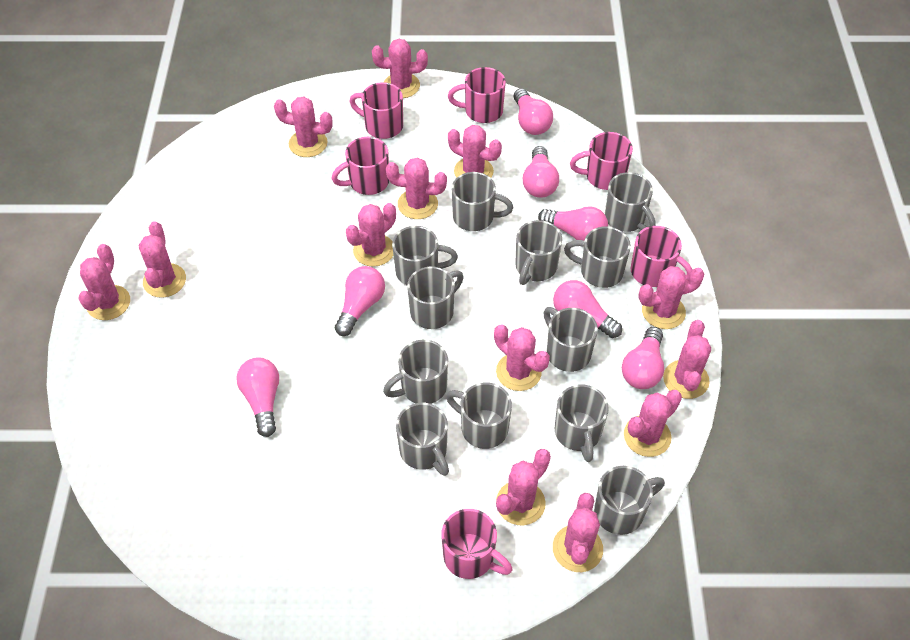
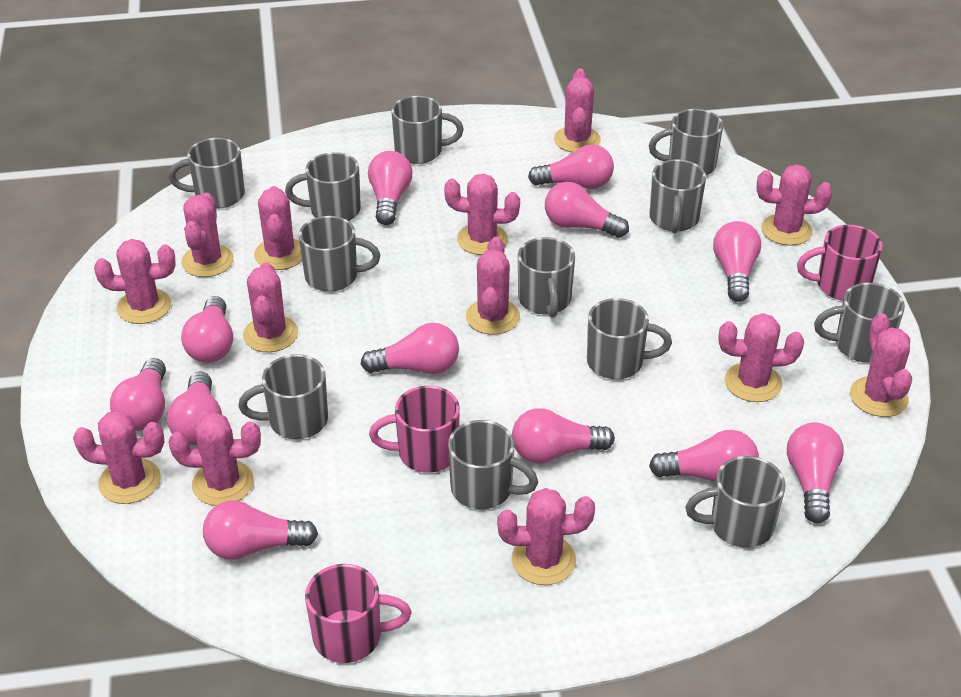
pink light bulb: [236,358,279,437] [335,266,385,336] [514,88,553,135] [523,146,559,198] [538,207,608,240] [553,280,622,338] [622,327,664,389] = 7 -> [110,358,166,431] [167,372,222,445] [181,296,233,363] [203,501,318,560] [361,323,459,374] [368,151,412,225] [512,408,615,463] [528,144,614,189] [545,182,629,238] [649,430,759,482] [713,221,761,302] [787,422,844,523] = 12
pink mug: [331,137,389,195] [349,82,403,139] [441,509,512,579] [448,67,506,123] [570,132,633,190] [631,226,693,287] = 6 -> [305,564,411,663] [369,386,460,473] [797,225,883,301] = 3

